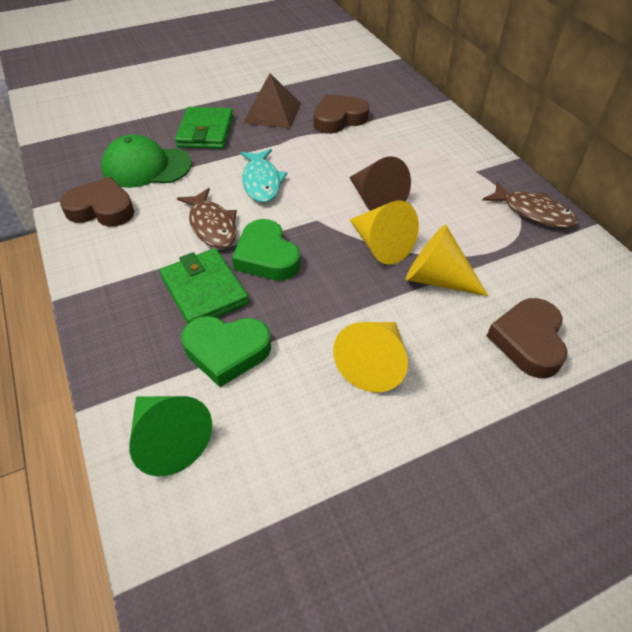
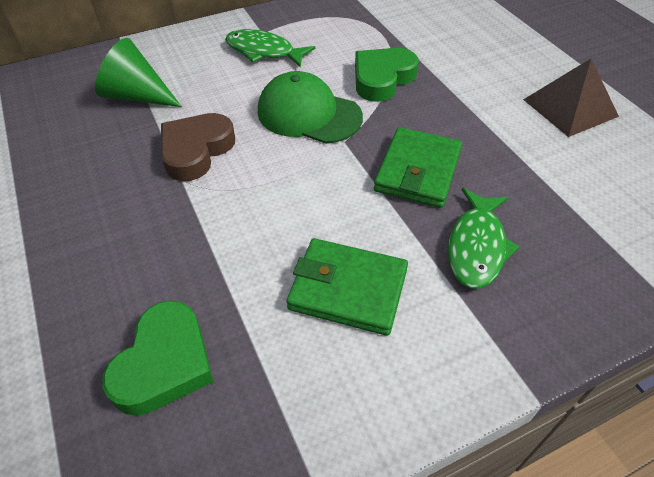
brown cone: [349,156,411,211] = 1 -> none = 0
brown fish: [177,188,237,249] [482,181,578,229] = 2 -> none = 0
brown heart: [60,177,135,227] [314,94,369,134] [487,298,568,378] = 3 -> [161,113,235,181] = 1
green fish: none = 0 -> [225,29,316,67] [448,188,520,289] = 2
turquoise fish: [240,149,287,203] = 1 -> none = 0
yellow cone: [333,322,408,392] [350,200,419,265] [406,225,488,296] = 3 -> none = 0

